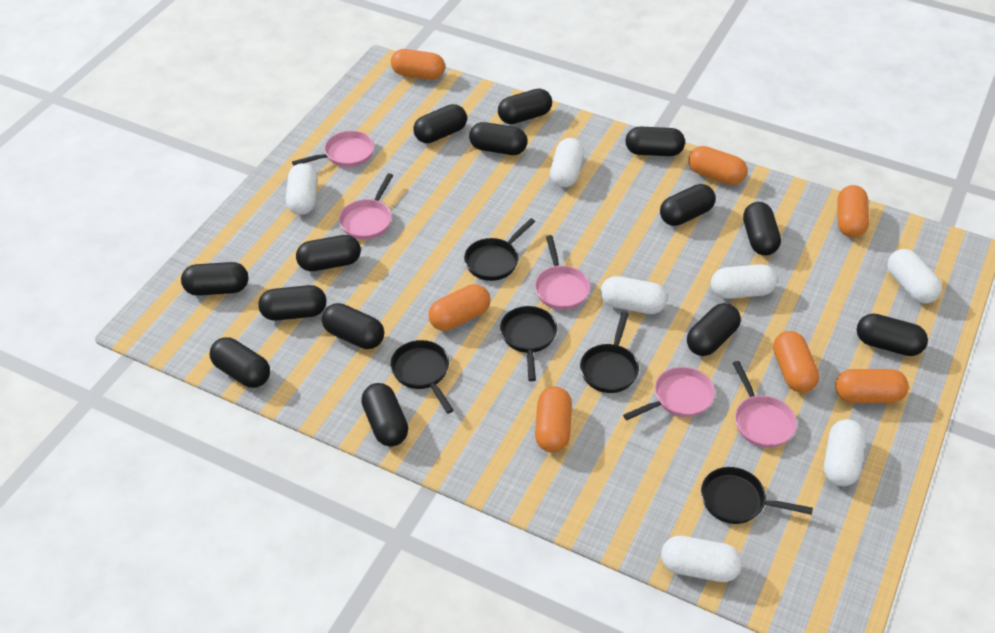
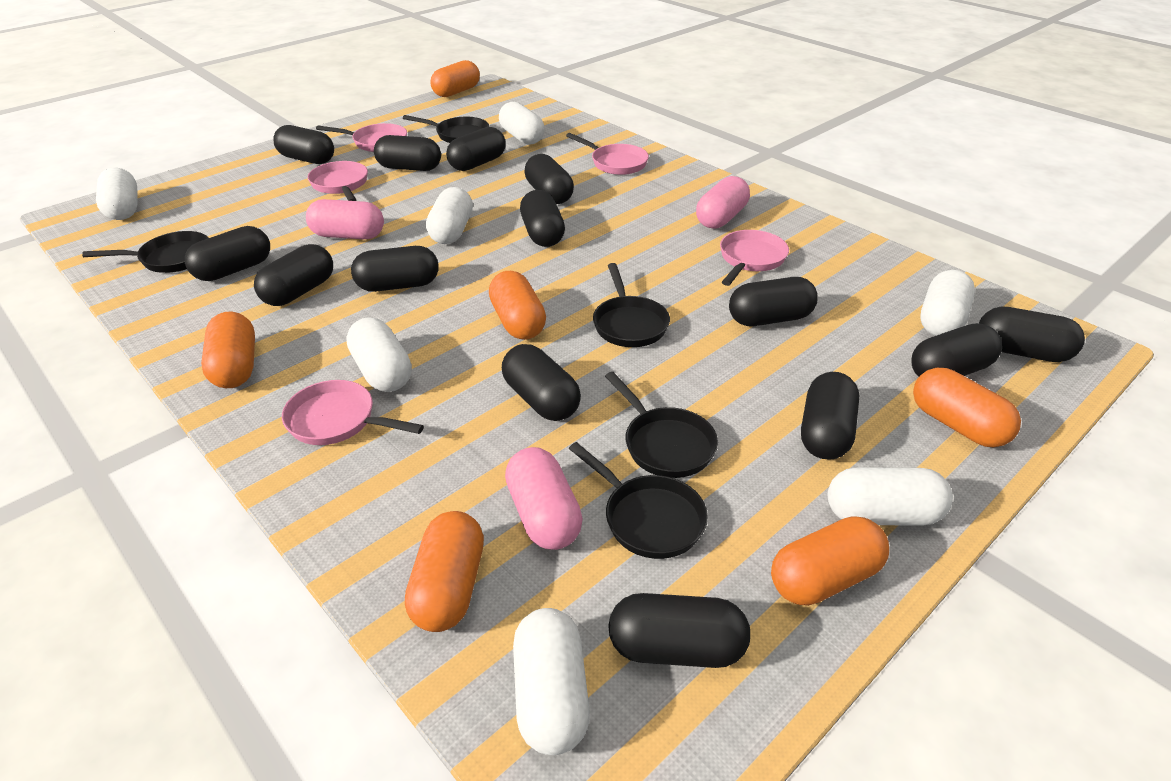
orange capsule: [391,49,445,80] [428,284,491,331] [535,386,572,452] [688,146,747,185] [773,331,819,393] [835,369,909,403] [837,185,869,237] = 7 -> [201,312,255,388] [405,511,484,632] [430,60,480,97] [489,271,546,340] [771,516,889,606] [913,368,1021,448] = 6
pink capsule: none = 0 -> [306,199,384,239] [505,447,583,550] [696,176,750,229] = 3

